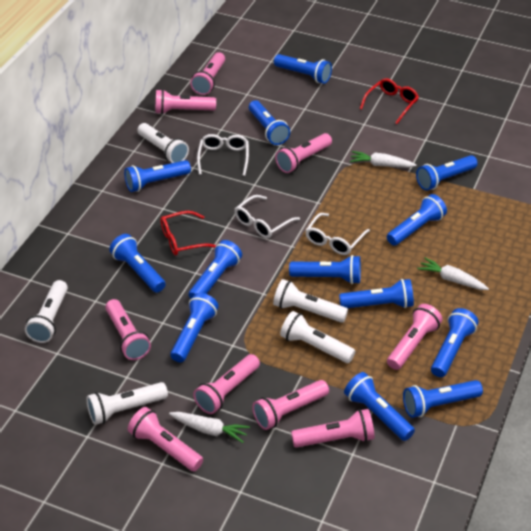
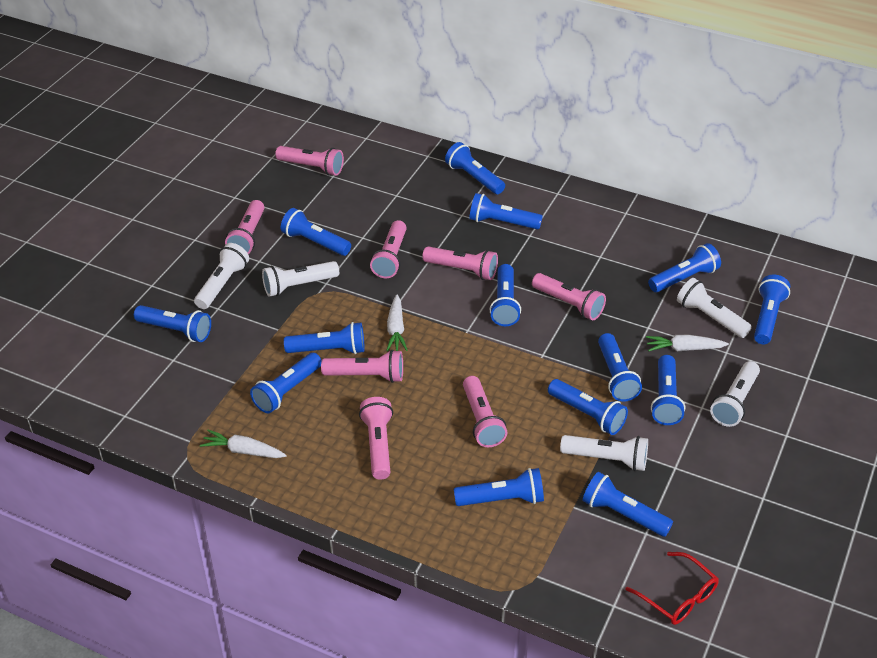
blue flashlight: [109,234,166,293] [124,160,191,192] [170,293,219,362] [189,240,242,299] [249,100,290,145] [274,54,332,84] [289,255,361,284] [339,279,414,308] [344,372,415,441] [387,194,447,246] [403,380,483,418] [416,155,478,191] [431,308,478,377] = 13 -> [134,305,211,342] [250,353,322,413] [281,208,351,256] [284,322,364,354] [445,142,505,194] [454,468,544,506] [469,193,543,229] [489,264,521,326] [548,379,628,435] [583,472,673,537] [598,333,642,402] [648,243,721,292] [651,355,685,425] [754,275,790,344] = 14
pink flashlight: [105,299,151,360] [128,407,203,471] [155,89,216,114] [190,52,225,95] [193,354,260,414] [252,380,329,430] [275,133,332,173] [291,409,375,448] [387,304,442,370] = 9 -> [225,200,264,254] [275,146,344,176] [321,350,403,383] [359,397,393,480] [370,220,406,278] [422,246,498,280] [463,376,507,447] [532,273,606,320] = 8
red glasses: [160,211,216,255] [360,78,419,124] = 2 -> [625,552,719,625] = 1
white glasses: [197,134,249,176] [235,195,300,238] [305,213,370,255] = 3 -> none = 0

